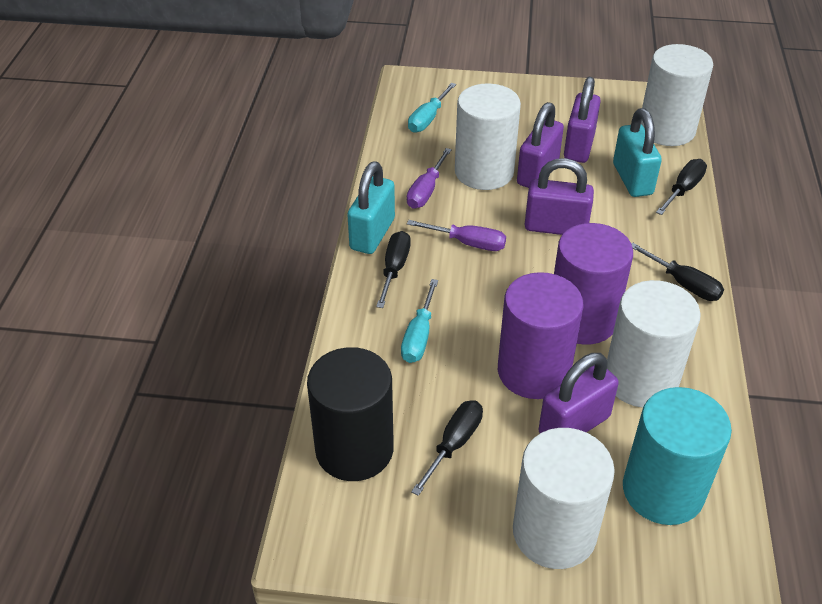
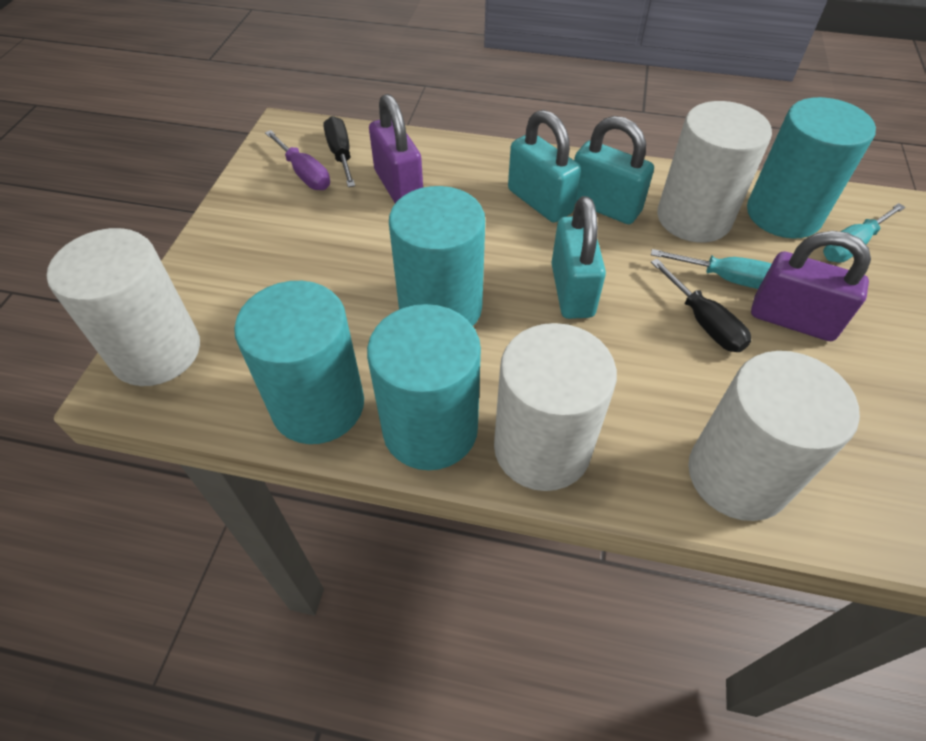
black cylinder: [307,347,394,481] = 1 -> none = 0
black screwdriver: [376,231,411,308] [411,400,483,496] [631,243,724,301] [656,159,707,215] = 4 -> [323,116,355,187] [651,259,751,352] = 2
purple cylinder: [498,272,584,399] [554,223,633,345] = 2 -> none = 0
purple padlock: [517,102,564,188] [524,158,594,235] [538,353,619,433] [564,77,601,163] = 4 -> [369,94,423,203] [751,231,871,341] = 2
purple screwdriver: [407,148,452,208] [407,220,506,251] = 2 -> [265,130,330,190] = 1
turquoise cylinder: [623,387,732,525] = 1 -> [234,281,364,444] [367,304,481,470] [389,186,485,326] [747,97,876,239] = 4
turquoise padlock: [347,161,395,254] [613,108,662,197] = 2 -> [508,110,581,223] [552,196,606,319] [574,116,654,224] = 3

